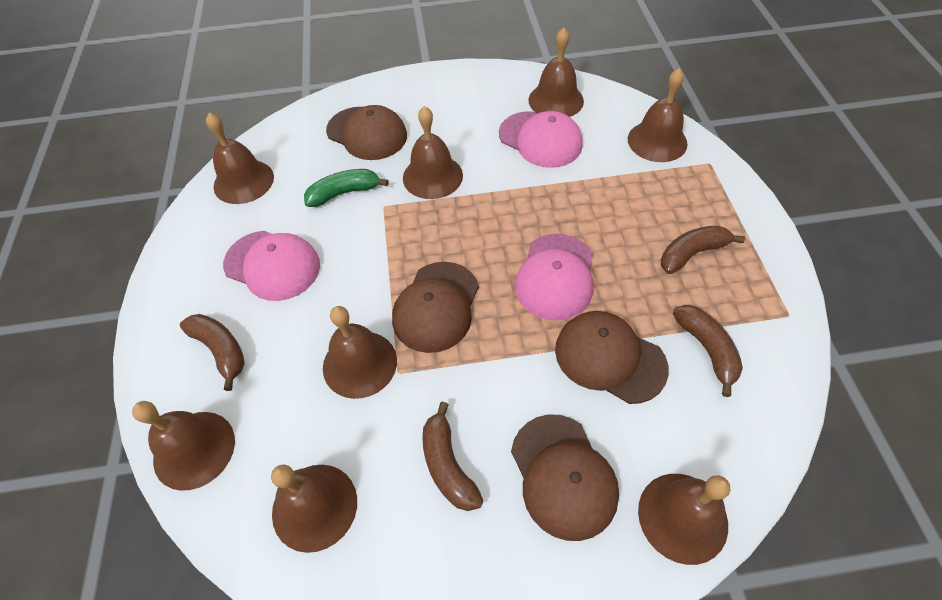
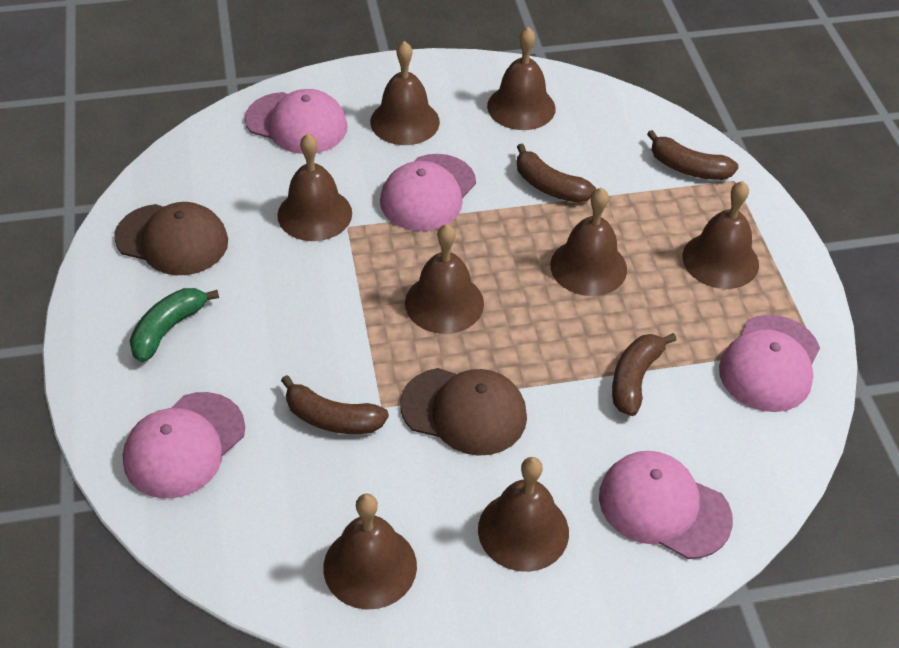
brown cap: [326,105,407,160] [392,262,479,353] [511,414,619,541] [555,311,669,404] = 4 -> [114,202,228,275] [400,368,527,456] = 2
pink cap: [223,231,320,301] [499,111,583,168] [515,234,593,320] = 3 -> [123,392,245,498] [245,89,348,154] [380,154,476,231] [599,451,733,559] [719,315,820,412] = 5

